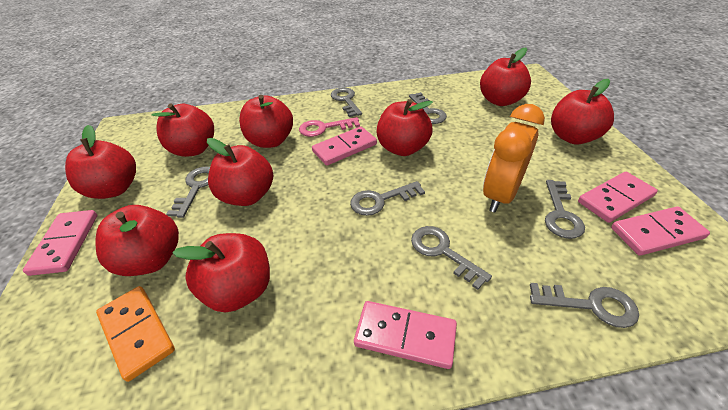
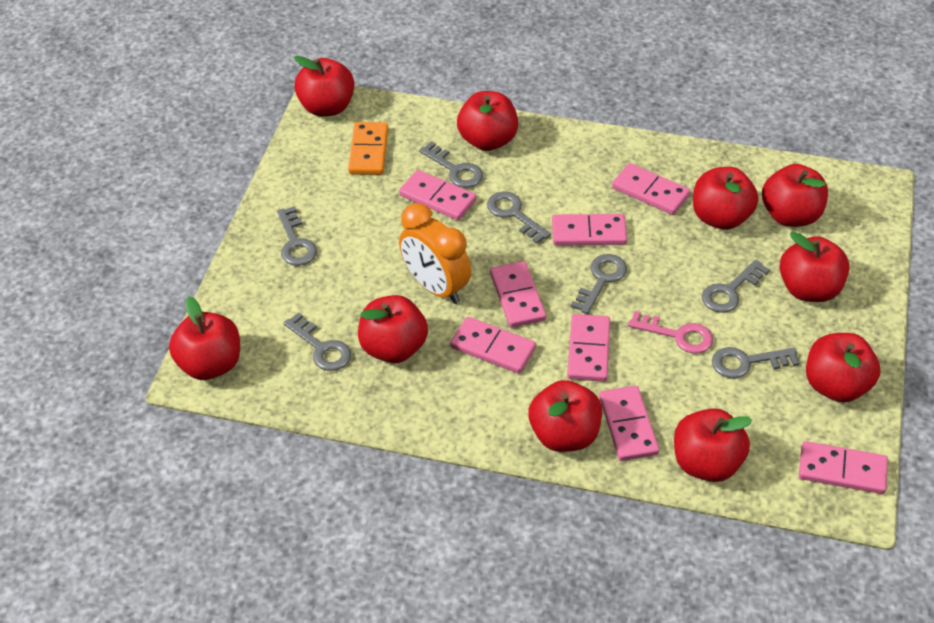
pink domino: [23,210,97,276] [312,126,377,166] [354,301,457,369] [578,172,658,223] [611,206,710,256] = 5 -> [399,170,477,220] [450,317,536,374] [490,261,546,328] [552,214,627,246] [567,314,610,382] [599,385,659,461] [612,163,690,215] [799,441,888,494] = 8
red apple: [65,125,136,199] [95,205,179,276] [152,104,214,157] [172,233,270,313] [207,138,273,206] [239,95,293,148] [376,99,433,156] [480,48,531,106] [551,79,614,144] = 9 -> [169,296,240,380] [294,56,354,117] [358,295,428,363] [457,91,518,151] [529,380,602,452] [674,408,752,482] [693,167,758,230] [762,164,828,227] [780,232,850,302] [806,333,880,403] = 10

